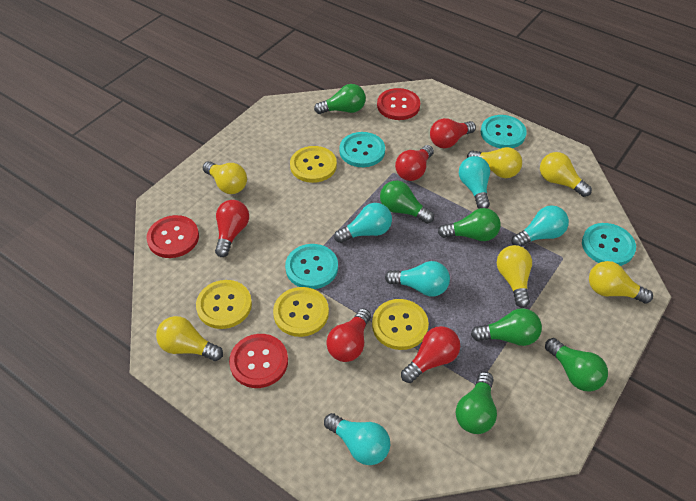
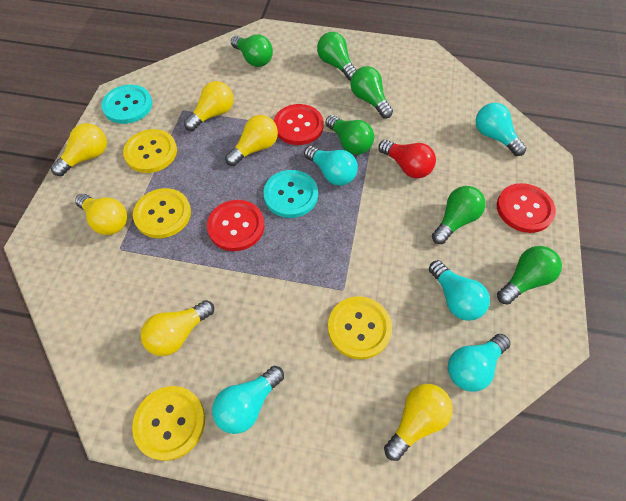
red light bulb: [215,200,249,257] [326,308,371,362] [395,145,434,181] [401,326,460,383] [430,118,476,148] = 5 -> [378,140,436,178] = 1
turquoise button: [285,244,338,289] [339,132,385,167] [481,115,527,148] [582,223,636,266] = 4 -> [101,85,152,124] [263,170,318,218] = 2

